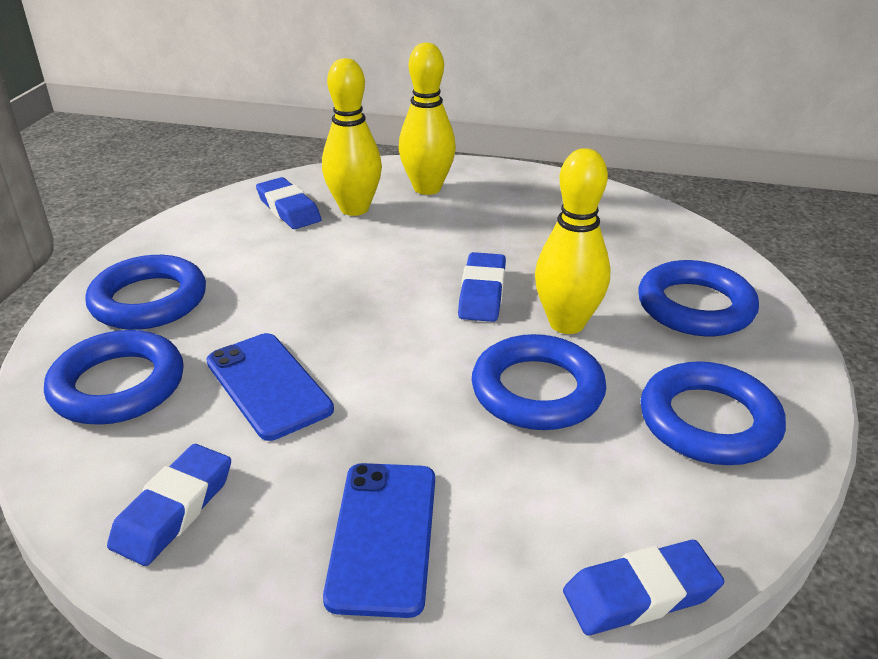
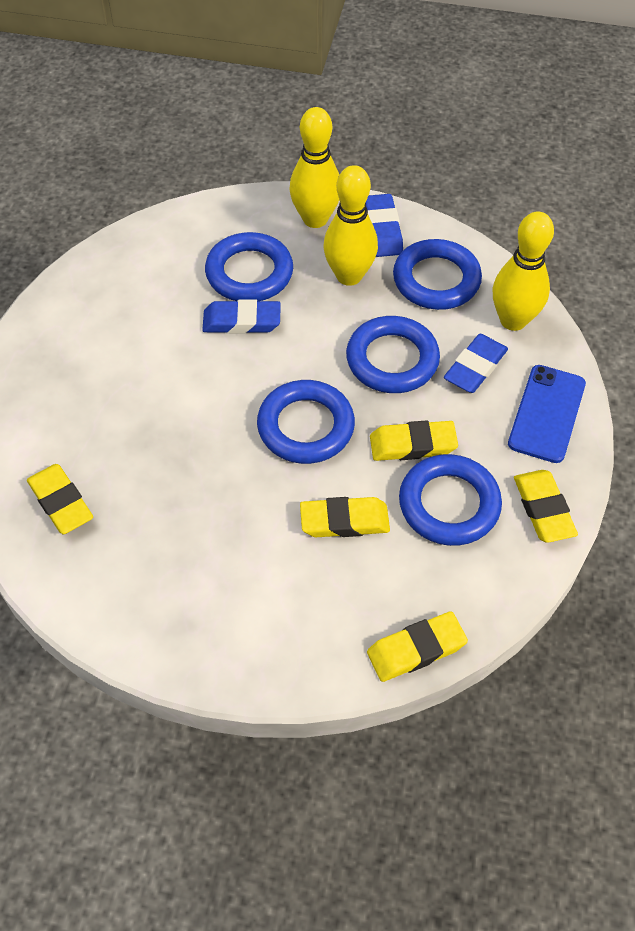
blue eraser: [107,444,231,566] [256,177,322,229] [458,252,506,322] [563,540,724,635] = 4 -> [202,299,281,334] [366,194,403,257] [444,334,508,393] = 3
blue phone: [206,333,334,441] [323,463,435,618] = 2 -> [508,365,586,463] = 1
yellow eraser: none = 0 -> [27,464,93,534] [300,497,390,537] [367,611,468,682] [370,421,458,461] [514,470,578,543] = 5

